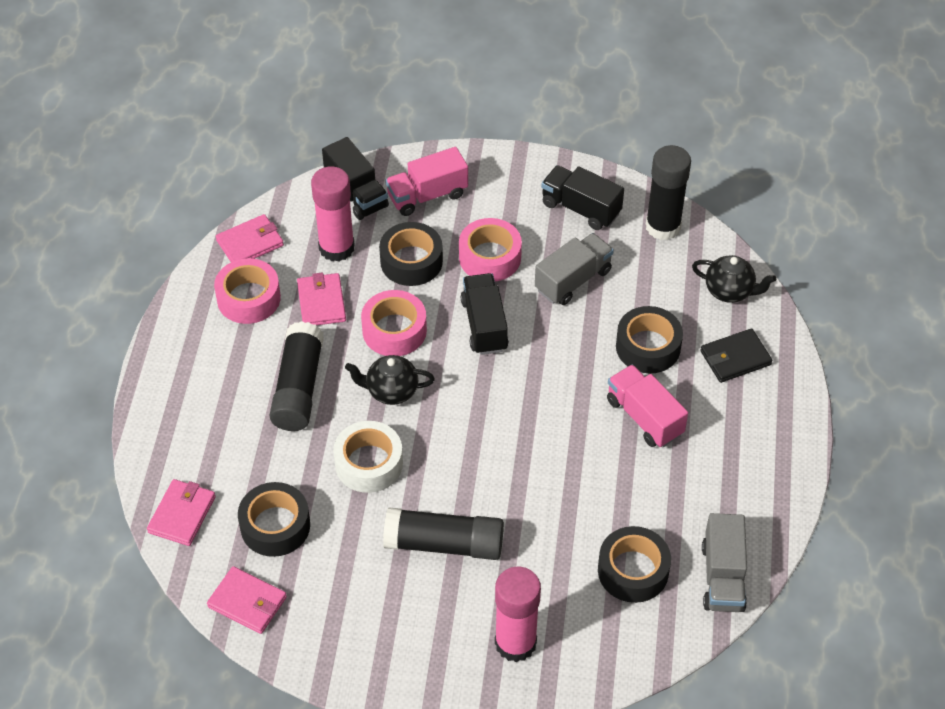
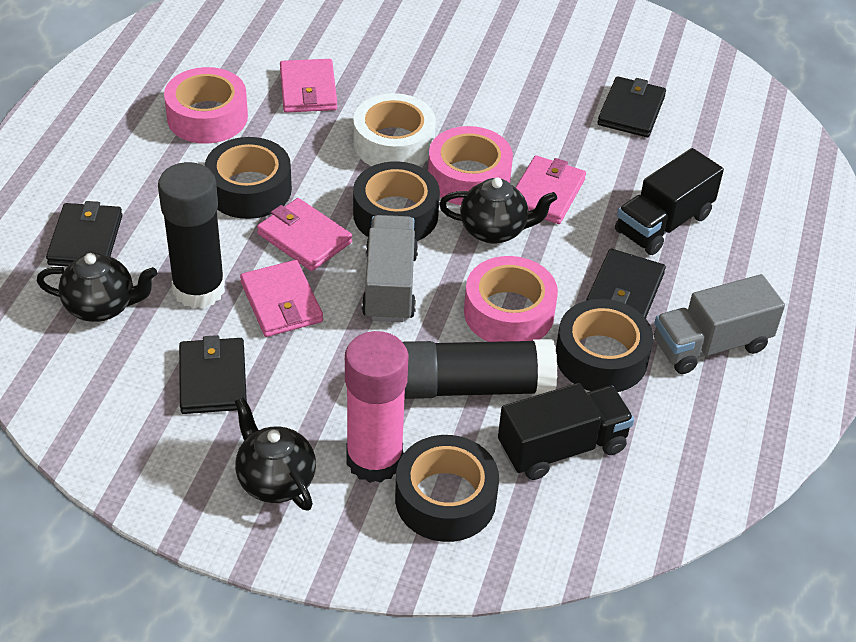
black glue stick: [269,321,324,431] [383,507,504,560] [646,145,691,240] = 3 -> [158,162,225,309] [403,339,557,399] = 2
black teapot: [345,355,435,405] [692,255,776,303] = 2 -> [37,252,157,322] [235,397,316,511] [439,177,557,244] = 3
black truck: [322,137,389,220] [461,273,509,355] [541,165,624,230] = 3 -> [498,383,634,480] [615,148,724,255] = 2
black wallet: [700,328,772,383] = 1 -> [46,201,122,267] [179,335,247,414] [586,249,666,318] [598,76,666,137] = 4
pink glue stick: [311,166,355,262] [495,567,541,662] = 2 -> [345,331,409,483] = 1
pink truck: [385,147,468,216] [607,364,688,448] = 2 -> none = 0

